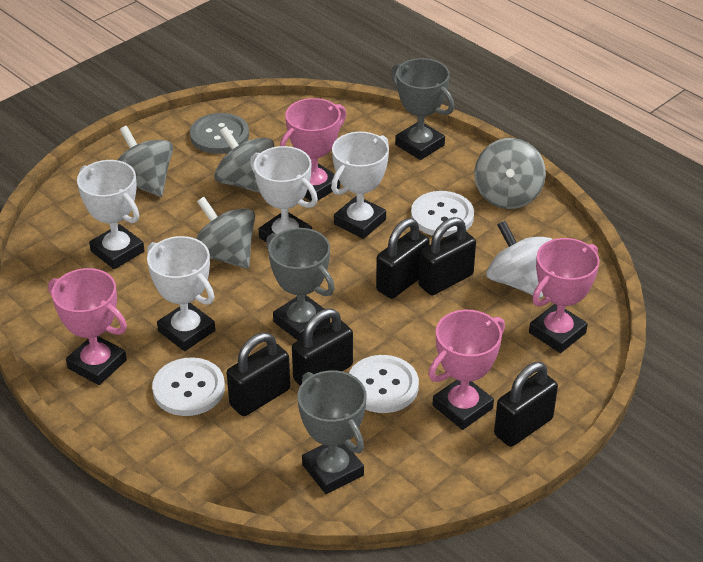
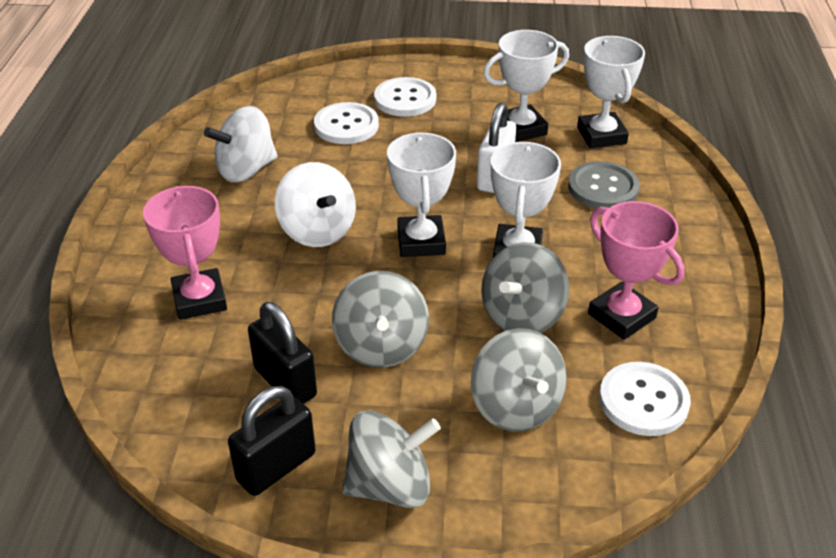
black padlock: [227,333,290,416] [292,309,353,386] [376,218,430,299] [418,217,476,296] [494,362,558,447] = 5 -> [228,386,316,496] [248,302,317,404] = 2
grey trophy: [266,228,335,340] [297,370,367,494] [391,58,454,160] = 3 -> none = 0
pink trophy: [48,268,127,385] [280,98,346,201] [428,310,505,430] [529,238,600,353] = 4 -> [143,186,227,320] [588,201,685,340] = 2
white padlock: none = 0 -> [477,102,516,193] = 1
white spinning top: [486,220,553,298] = 1 -> [204,106,277,182] [275,162,356,247] = 2

